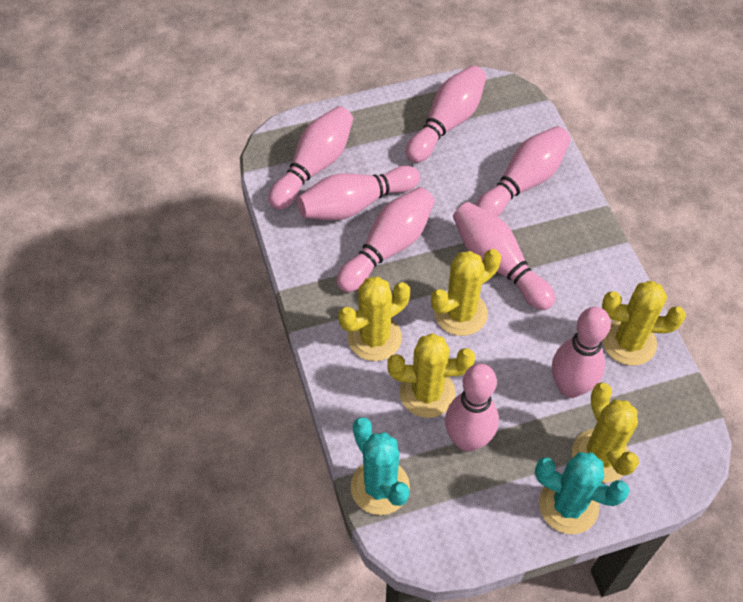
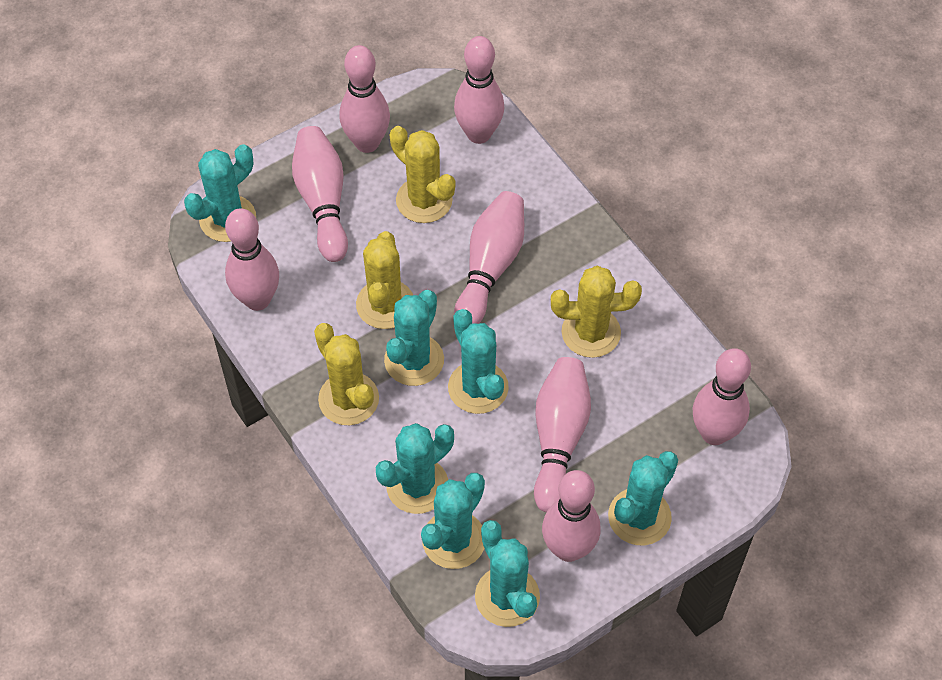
turquoise cactus: [351,417,410,515] [535,452,630,534] = 2 -> [184,144,256,242] [376,423,454,514] [384,290,444,386] [421,473,485,569] [448,309,509,414] [475,520,540,627] [608,451,678,545] = 7
yellow cactus: [338,276,410,361] [388,333,475,418] [431,249,501,336] [572,382,639,483] [602,281,686,366] = 5 -> [314,323,379,425] [356,231,413,329] [390,126,455,223] [551,266,642,358] = 4

